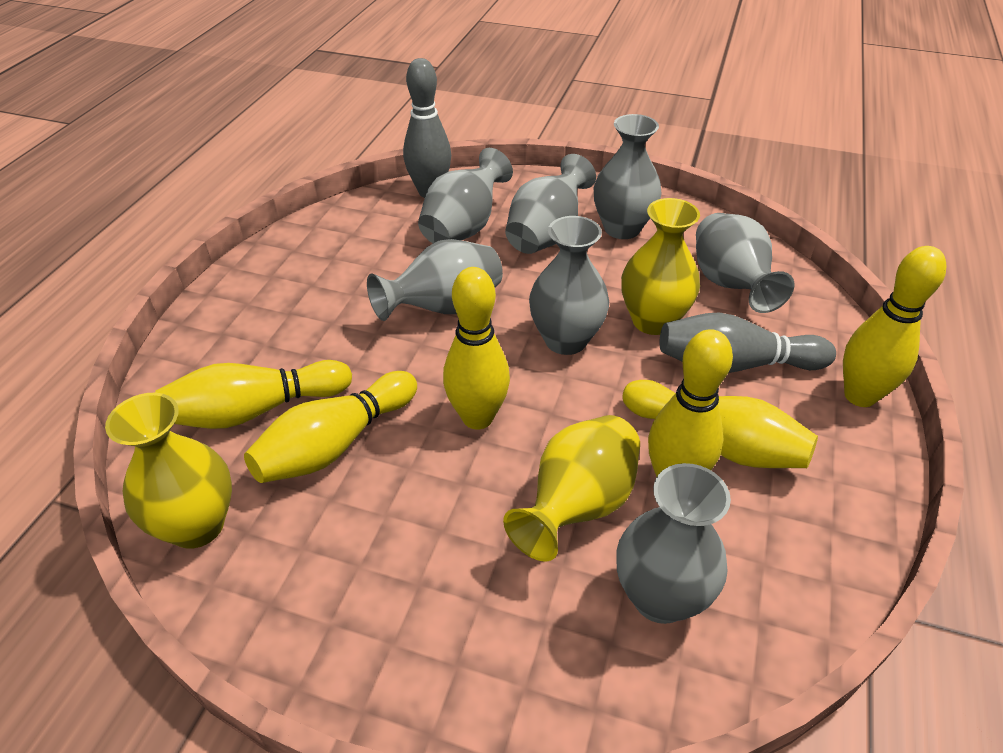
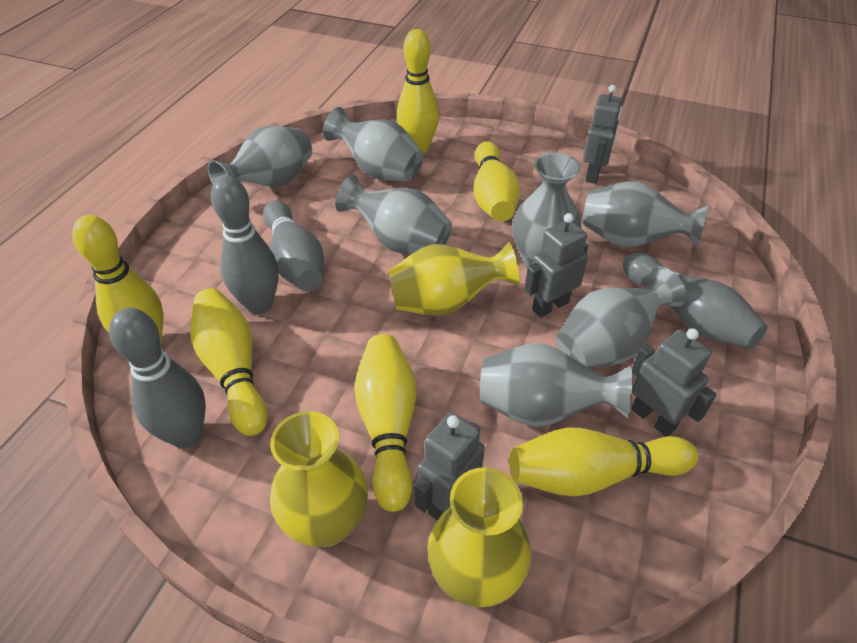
grey bowling pin: [403,58,451,198] [659,313,836,373] = 2 -> [109,308,206,448] [211,176,279,315] [263,200,324,291] [623,253,767,349] = 4
grey robot: none = 0 -> [414,412,485,521] [524,213,588,318] [583,85,622,184] [631,328,717,437] = 4

